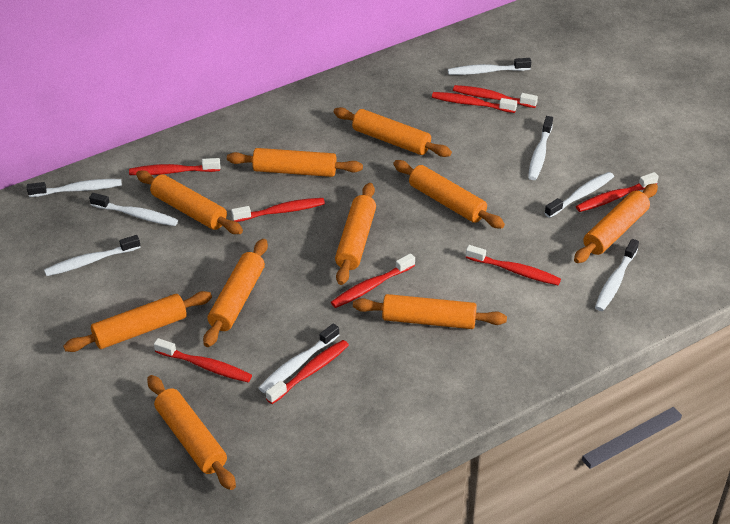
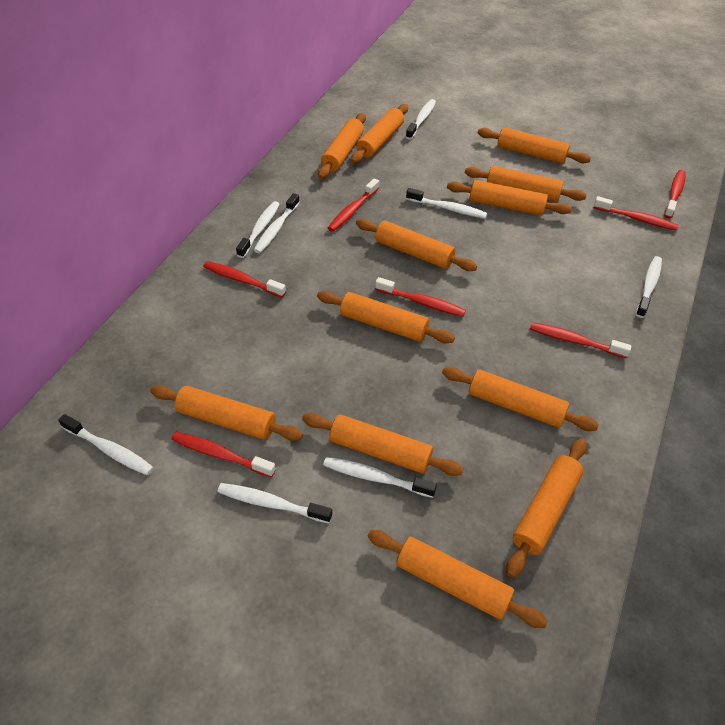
orange rolling pin: [63,291,212,352] [136,171,243,234] [147,375,236,490] [203,239,268,347] [227,148,363,177] [333,107,452,157] [335,183,376,285] [353,294,507,329] [393,160,505,229] [574,183,658,263] = 10 -> [150,385,303,441] [302,413,464,476] [317,291,455,344] [318,113,366,179] [351,104,408,164] [356,219,477,271] [367,530,548,628] [442,367,599,431] [447,180,572,215] [465,166,587,202] [478,127,591,164] [506,438,587,578] = 12
red toothbrush: [129,158,220,175] [154,338,252,382] [231,198,325,222] [266,340,349,404] [331,253,415,308] [432,92,517,113] [453,85,538,108] [466,245,561,285] [576,172,659,212] = 9 -> [171,432,276,478] [203,261,286,297] [328,178,379,232] [375,277,466,317] [530,322,632,358] [594,196,679,231] [664,170,686,218] = 7

